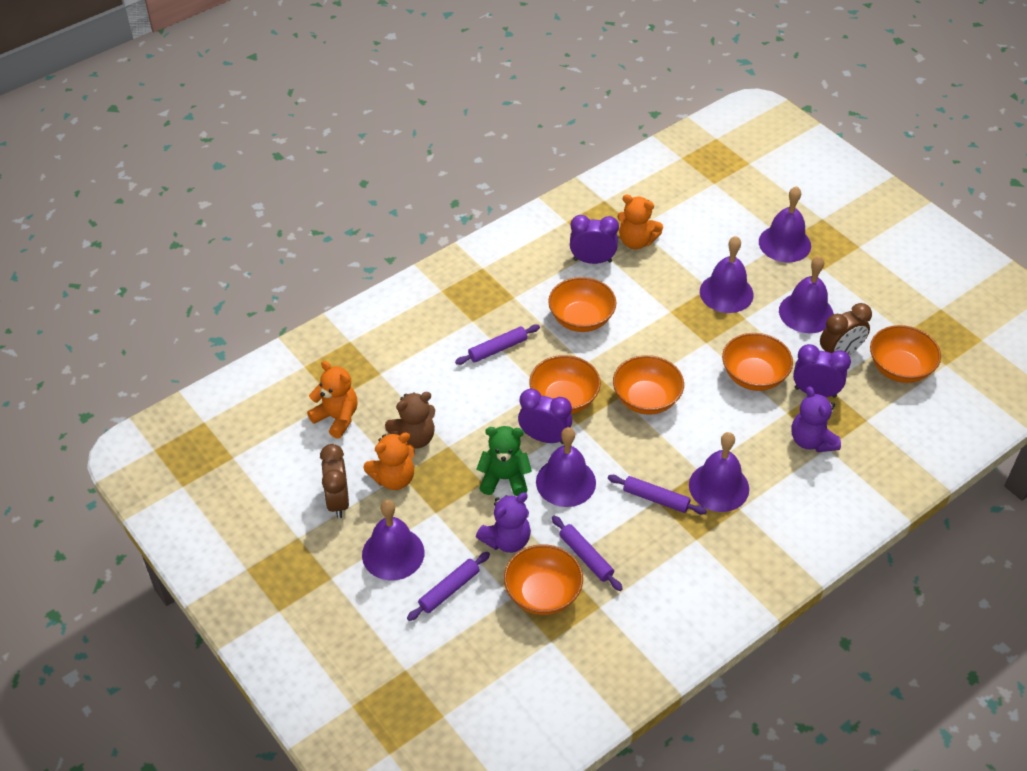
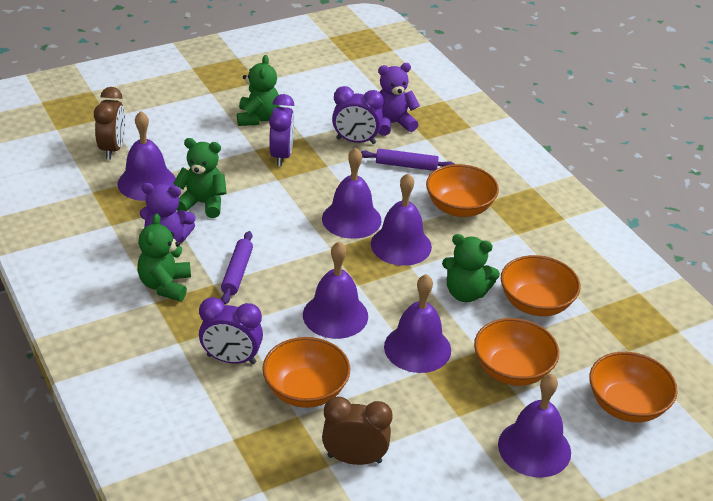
brown teddy bear: [385,392,435,449] = 1 -> none = 0
green teddy bear: [476,426,532,496] = 1 -> [137,214,191,301] [173,138,227,218] [237,55,280,126] [442,234,500,302] = 4
orange bowl: [504,544,583,615] [529,355,601,414] [548,277,616,332] [613,355,684,415] [722,333,793,391] [870,325,941,383] = 6 -> [262,337,350,408] [426,164,499,217] [474,318,559,386] [501,255,580,316] [589,352,677,422] = 5
orange teddy bear: [307,361,358,439] [363,432,414,490] [618,194,663,249] = 3 -> none = 0
purple rolling pin: [407,552,490,621] [455,324,540,365] [552,516,623,591] [608,475,707,515] = 4 -> [221,231,253,305] [361,149,454,171] = 2

